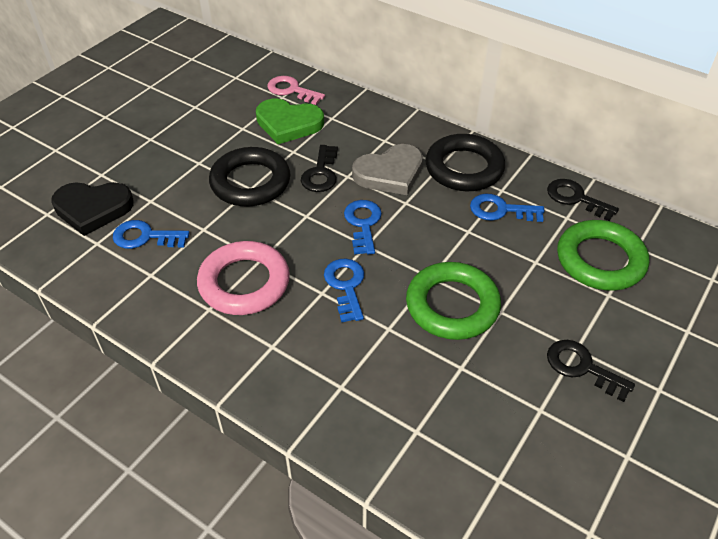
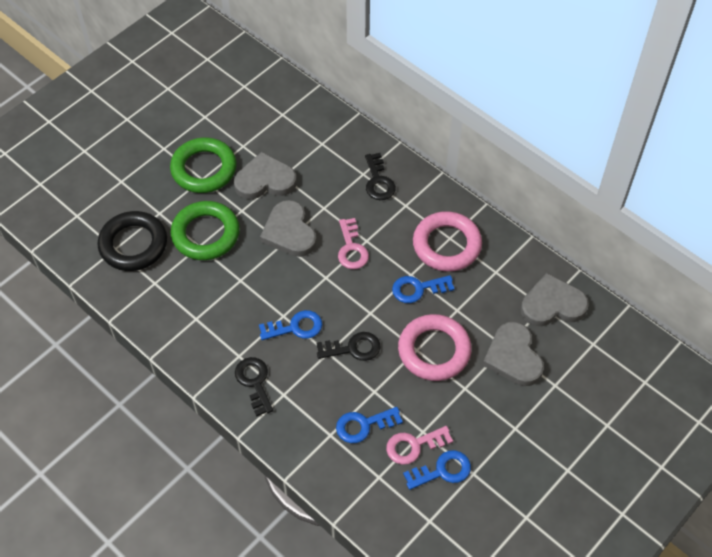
black heart: [51,182,134,236] = 1 -> none = 0
black ring: [209,147,291,207] [425,134,505,191] = 2 -> [97,211,167,271] = 1
green heart: [256,99,324,144] = 1 -> none = 0
grey heart: [352,144,423,195] = 1 -> [234,152,297,199] [260,200,317,257] [483,322,544,386] [521,273,589,326] = 4
pink key: [267,76,325,105] = 1 -> [338,218,369,269] [386,426,453,465] = 2
pink ring: [197,241,290,315] = 1 -> [398,314,472,381] [413,211,482,272] = 2

